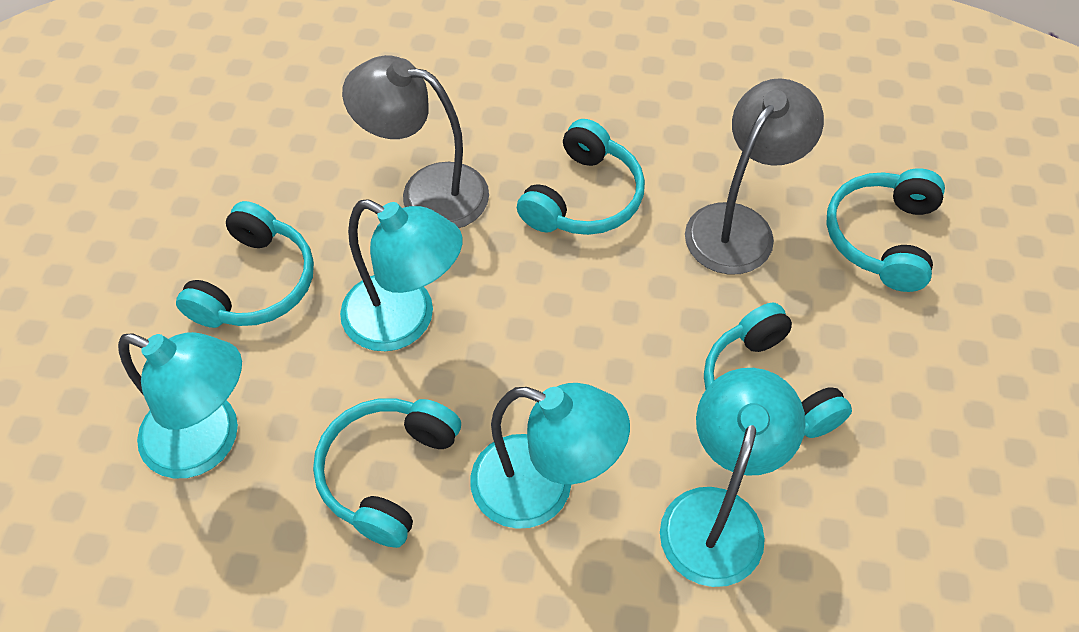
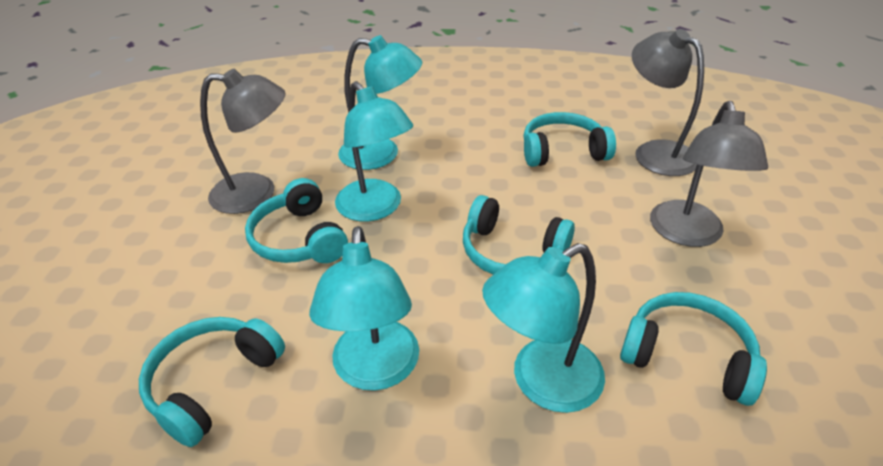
grey lamp: [342,55,489,228] [685,78,824,275] = 2 -> [200,69,286,214] [632,29,704,176] [650,101,768,247] = 3

